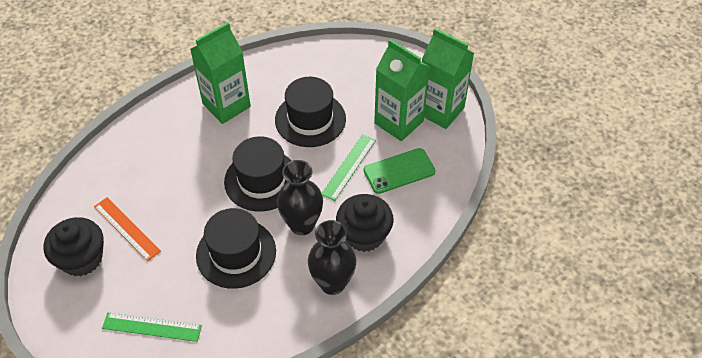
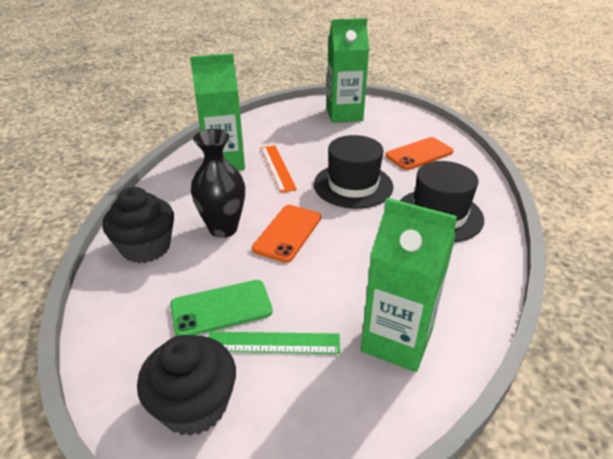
black hat: [196,208,276,289] [224,136,292,211] [275,77,346,147] = 3 -> [314,135,393,209] [400,161,484,242] = 2
black vase: [277,160,323,235] [308,220,356,295] = 2 -> [191,129,245,238] = 1
green ruler: [102,312,202,342] [322,134,376,201] = 2 -> [208,332,340,354] = 1
orange phone: none = 0 -> [252,205,321,263] [385,137,454,170] = 2

